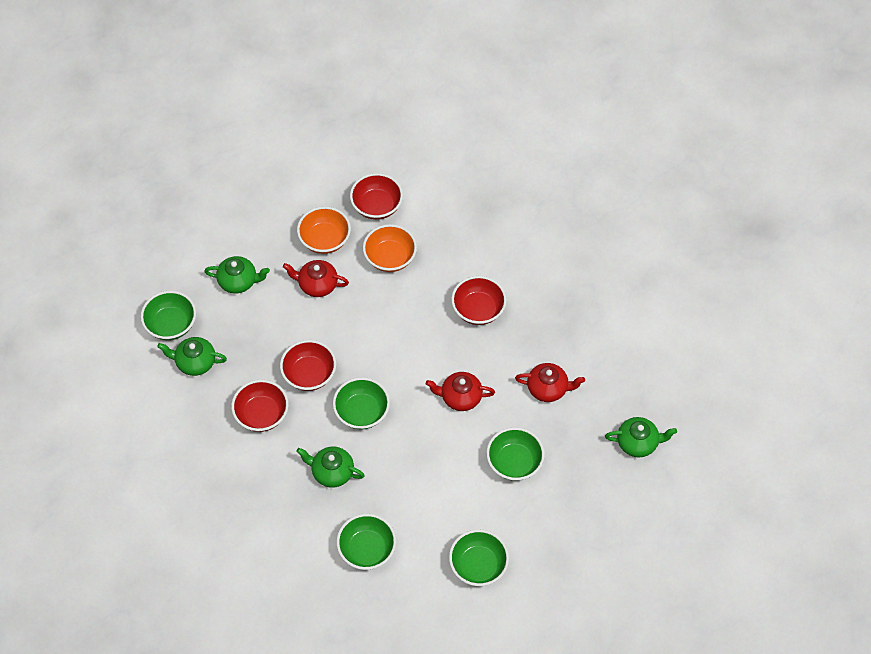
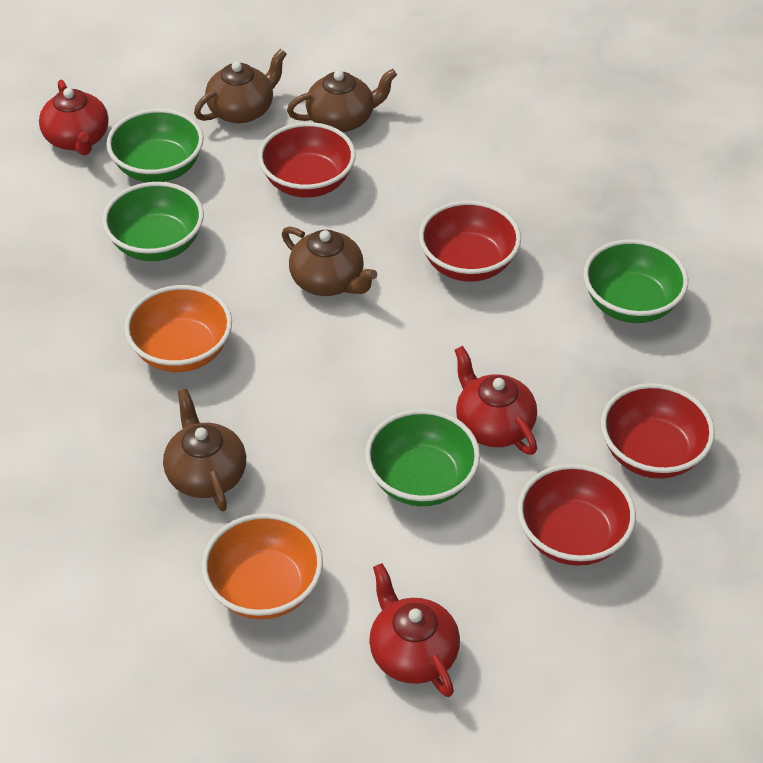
brown teapot: none = 0 -> [163,389,246,511] [194,49,287,123] [282,227,377,296] [287,69,397,132] = 4
green bowl: [141,291,196,340] [333,377,390,430] [336,514,396,570] [449,529,509,586] [486,427,545,481] = 5 -> [102,182,204,261] [106,108,204,182] [365,409,480,506] [583,239,688,323] = 4
green teapot: [157,337,227,376] [204,256,270,293] [296,447,365,488] [605,417,677,457] = 4 -> none = 0

